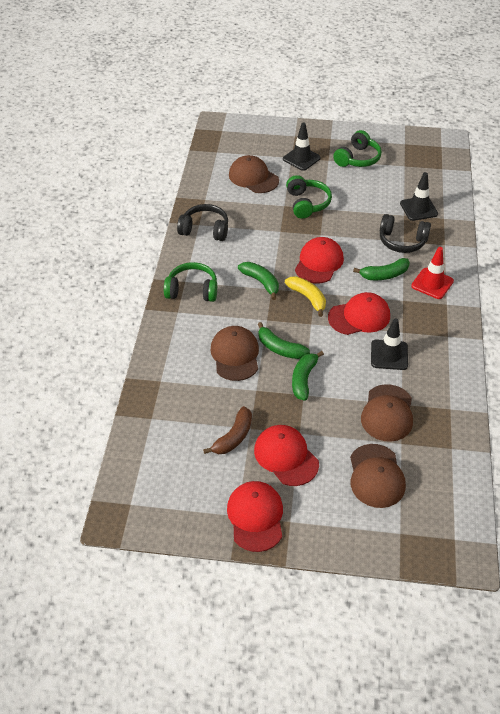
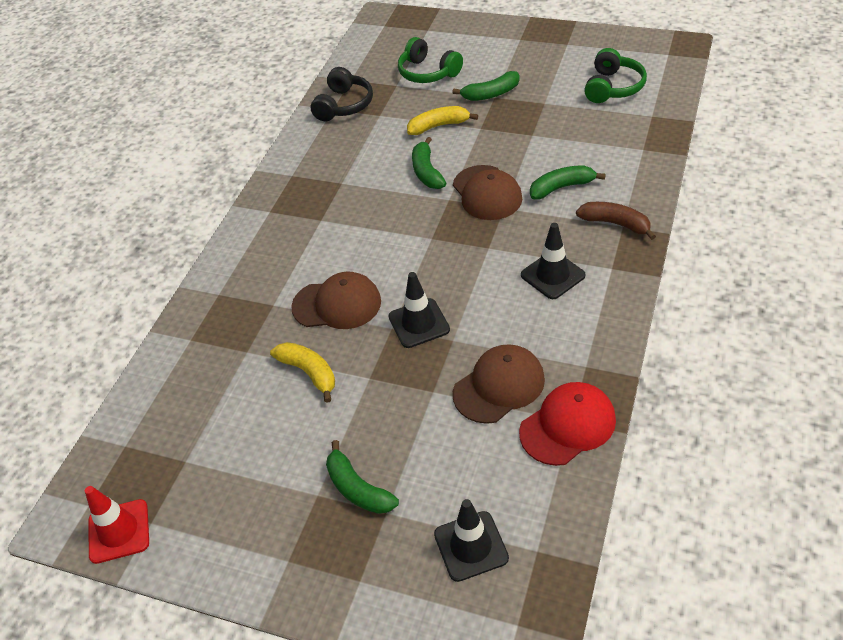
black headphones: [177,204,228,241] [380,214,431,253] = 2 -> [310,67,373,121] = 1
brown cap: [211,326,259,381] [229,155,279,193] [350,444,406,508] [361,384,413,442] = 4 -> [291,272,381,329] [453,165,522,220] [453,344,545,424] = 3
green headphones: [164,262,217,302] [286,175,332,219] [333,130,382,167] = 3 -> [398,37,463,83] [584,48,647,103] = 2
red cap: [227,481,283,552] [254,425,319,486] [295,237,344,283] [328,292,390,335] = 4 -> [519,382,616,466] = 1
yellow banana: [285,276,326,317] = 1 -> [270,342,335,403] [407,106,478,135] = 2

